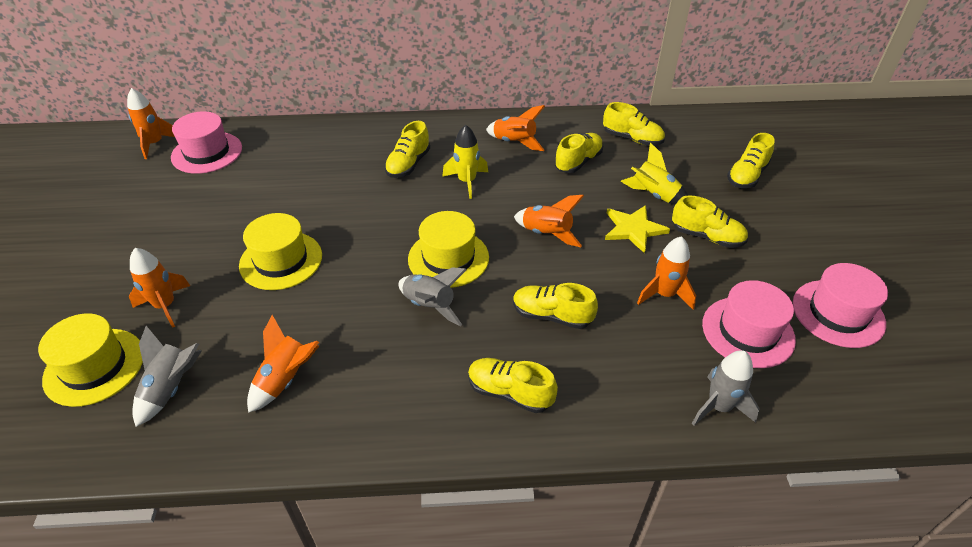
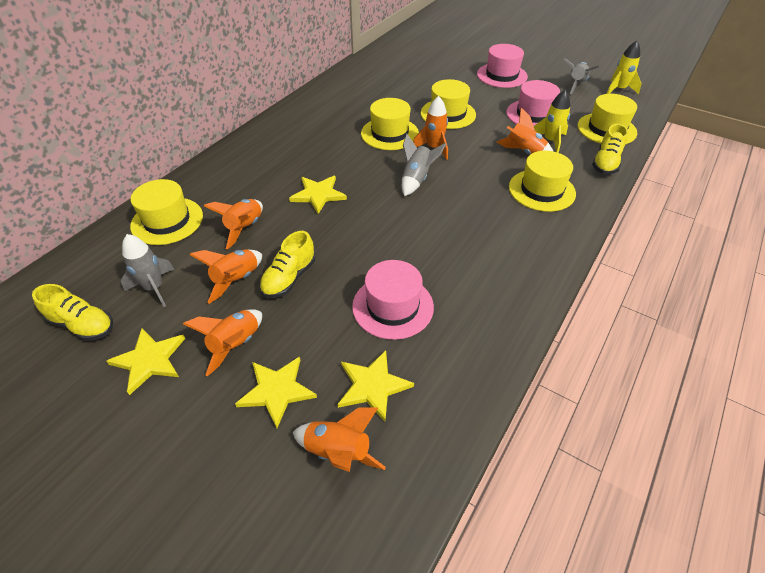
yellow hat: [38,313,143,407] [239,213,322,290] [408,211,489,288] = 3 -> [130,179,203,245] [361,98,419,150] [421,79,476,129] [509,151,576,212] [577,94,637,144] = 5
yellow shoe: [385,121,430,178] [468,358,558,413] [513,283,598,329] [555,133,603,173] [603,102,665,146] [672,195,748,248] [727,133,775,188] = 7 -> [32,284,113,341] [259,231,315,298] [592,124,628,174] = 3
yellow star: [605,205,670,253] = 1 -> [106,328,185,395] [235,357,317,428] [289,176,347,214] [338,350,414,422] = 4

